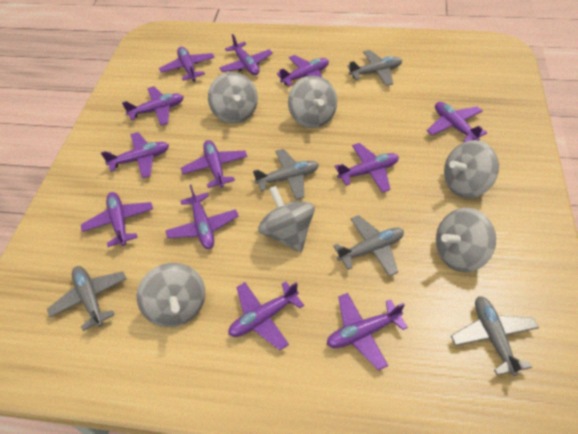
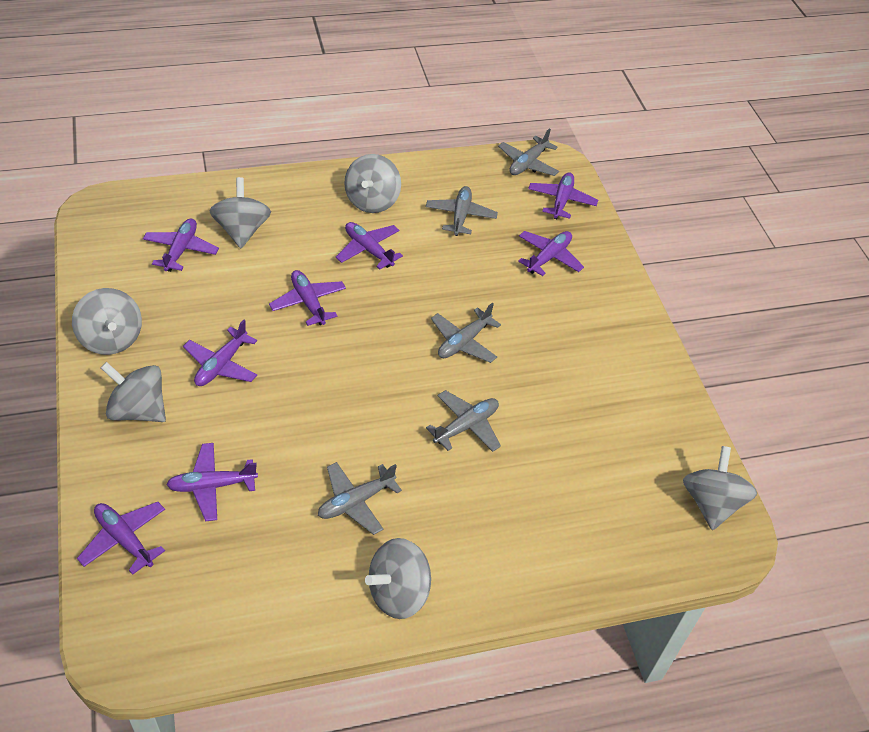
purple plane: [81,192,153,247] [101,132,169,179] [122,86,184,125] [159,47,215,82] [165,185,239,249] [181,140,247,188] [219,34,273,75] [228,281,304,350] [277,55,329,86] [327,293,408,371] [335,143,399,193] [427,102,487,142] = 12 -> [77,502,165,575] [143,218,219,272] [166,443,258,521] [183,320,257,386] [269,270,346,326] [336,222,403,270] [518,231,584,276] [528,173,598,219] = 8

